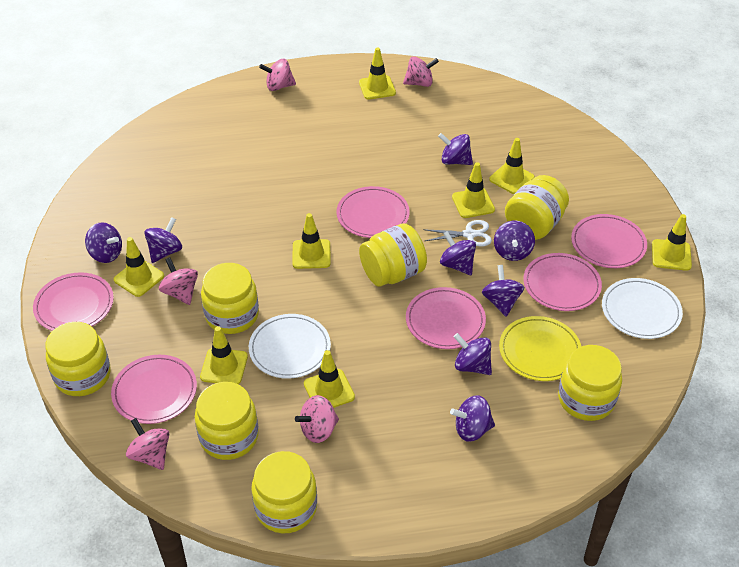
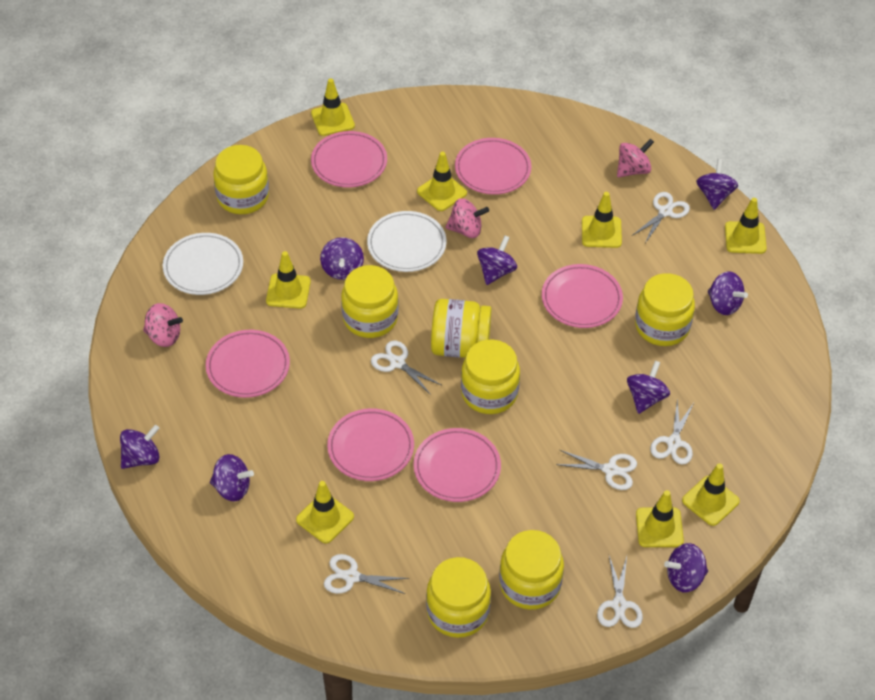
pink spinning top: [126,418,169,470] [159,257,198,305] [259,59,296,91] [295,395,339,443] [403,56,439,87] = 5 -> [143,303,183,347] [446,198,489,238] [617,138,654,177] = 3
white scissors: [423,220,492,247] = 1 -> [324,554,409,594] [371,341,441,395] [556,450,637,490] [597,556,643,628] [632,192,690,243] [650,398,694,465] = 6
yellow plate: [499,316,581,381] = 1 -> none = 0

